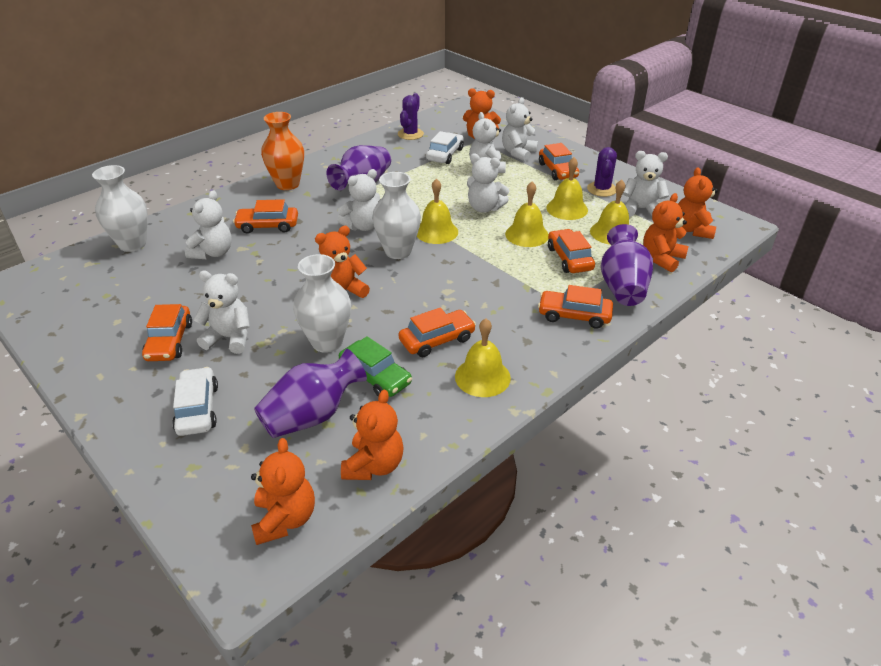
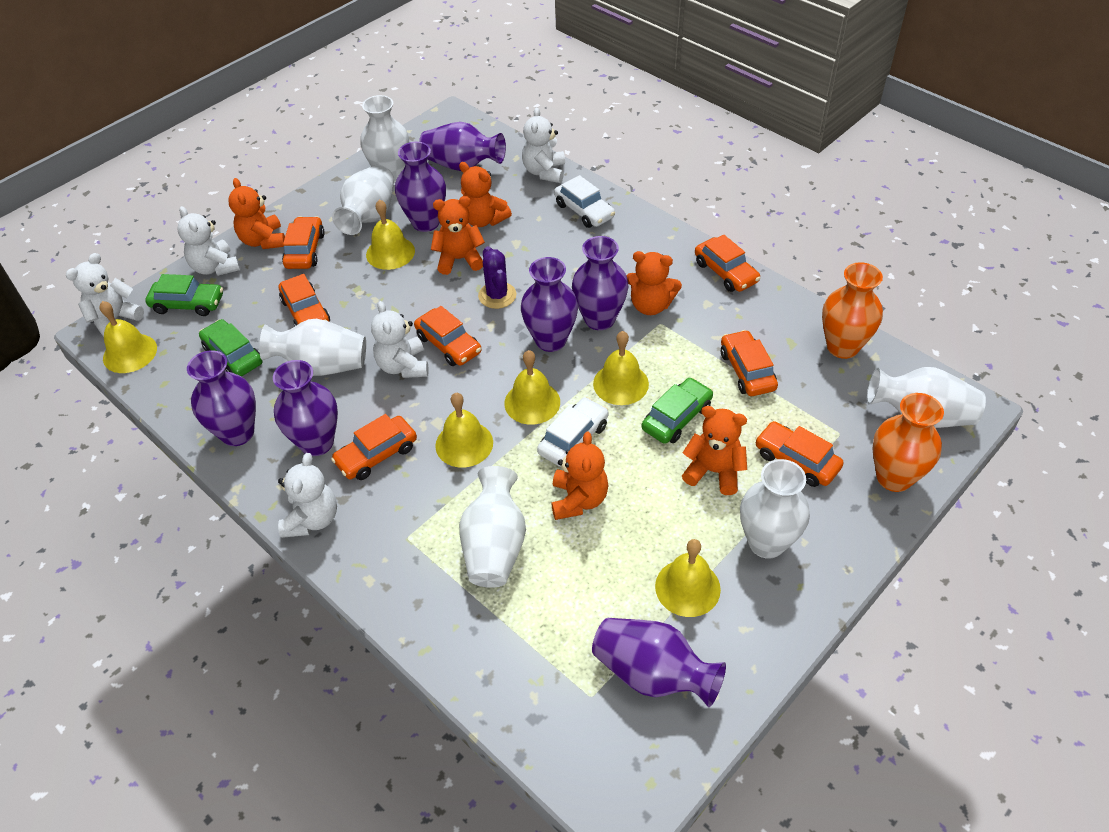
green car: [339,336,412,397] = 1 -> [145,274,223,316] [199,319,262,376] [642,377,713,444] = 3
orange car: [142,304,192,361] [233,199,298,234] [399,308,476,357] [538,285,613,329] [539,143,579,180] [548,229,595,273] = 6 -> [279,274,330,327] [282,216,325,269] [331,414,417,480] [414,306,482,366] [695,235,761,292] [721,330,778,396] [755,421,844,487] = 7
orange vase: [261,112,304,190] = 1 -> [822,262,883,359] [872,393,944,492] = 2
purple cactus: [398,93,424,140] [587,147,617,197] = 2 -> [478,246,517,309] = 1
purple vase: [254,349,367,438] [326,145,391,190] [601,224,653,306] = 3 -> [187,350,256,446] [273,360,338,456] [395,142,446,232] [419,122,506,171] [521,257,578,352] [572,236,628,330] [592,618,726,707] = 7
white teddy bear: [185,190,232,260] [194,271,250,354] [337,169,380,231] [467,153,509,213] [469,112,506,173] [502,97,538,162] [623,151,669,217] = 7 -> [66,253,144,337] [177,206,240,276] [278,453,337,538] [371,301,429,378] [522,107,565,183] = 5
white vase: [92,165,148,252] [293,254,351,353] [372,172,421,259] = 3 -> [259,319,366,376] [332,165,394,235] [360,95,409,183] [459,466,526,588] [740,459,810,559] [867,367,986,428] = 6
yellow bell: [417,178,458,244] [455,318,511,397] [505,182,549,247] [546,157,588,220] [590,180,629,245] = 5 -> [99,301,157,373] [366,199,415,270] [435,393,493,467] [504,350,560,425] [593,331,649,405] [655,539,721,617] = 6

